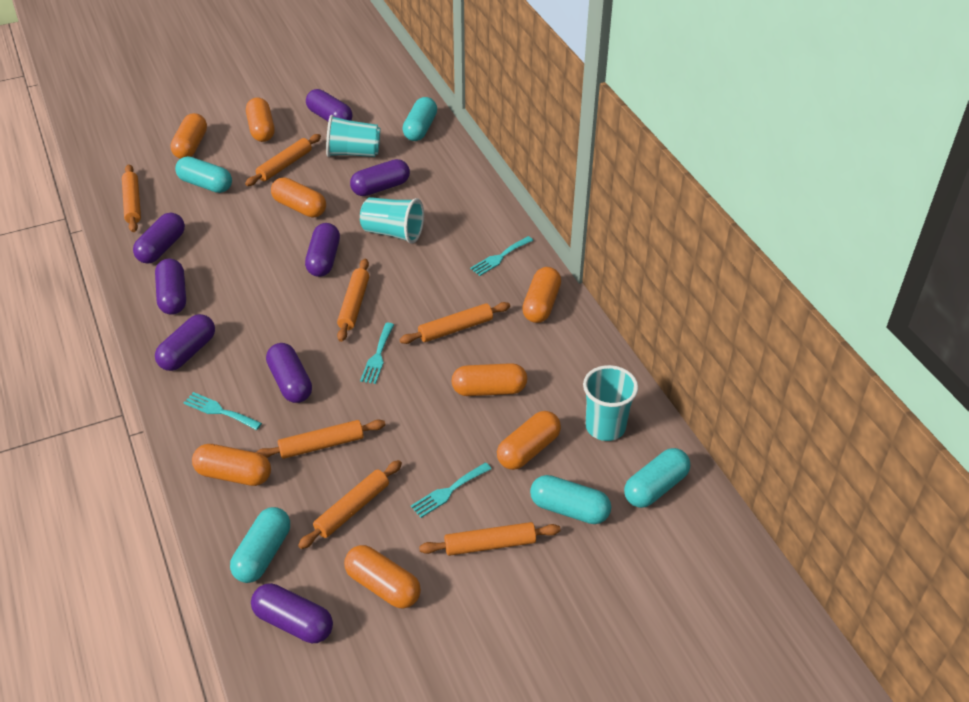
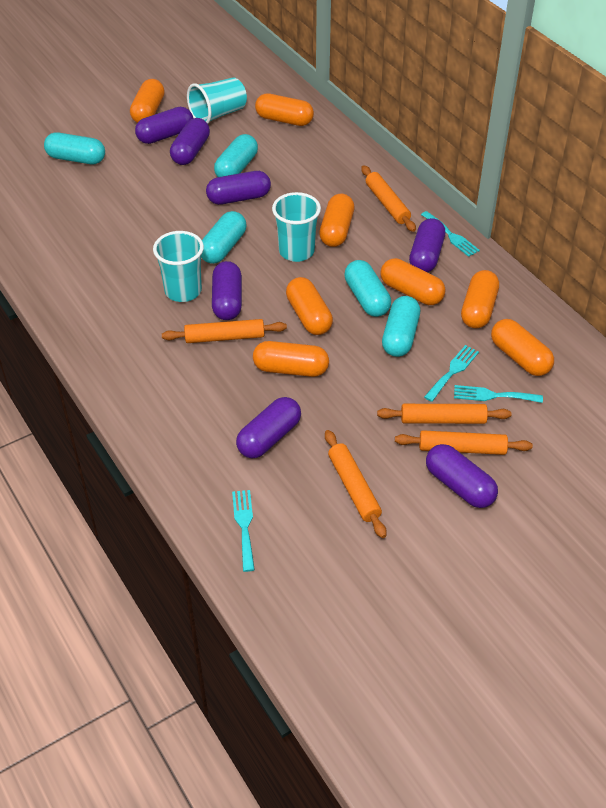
orange rolling pin: [122,164,141,232] [245,134,321,186] [256,419,385,459] [298,460,402,549] [337,259,369,342] [399,302,510,344] [419,522,561,556] = 7 -> [162,319,287,343] [325,430,387,538] [361,165,416,232] [377,404,511,424] [395,430,533,455] = 5
purple capsule: [133,213,185,264] [155,259,186,315] [155,314,215,371] [251,583,333,643] [266,343,312,403] [305,223,340,277] [306,89,353,121] [350,159,410,196] = 8 -> [135,107,193,144] [170,118,210,165] [206,171,271,205] [212,261,242,320] [236,397,301,459] [409,218,445,273] [426,444,498,508] = 7

